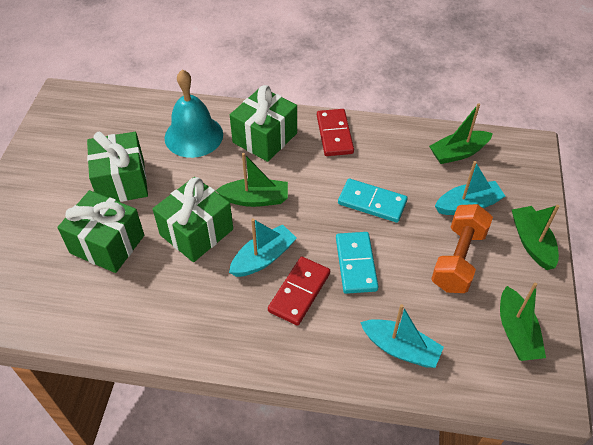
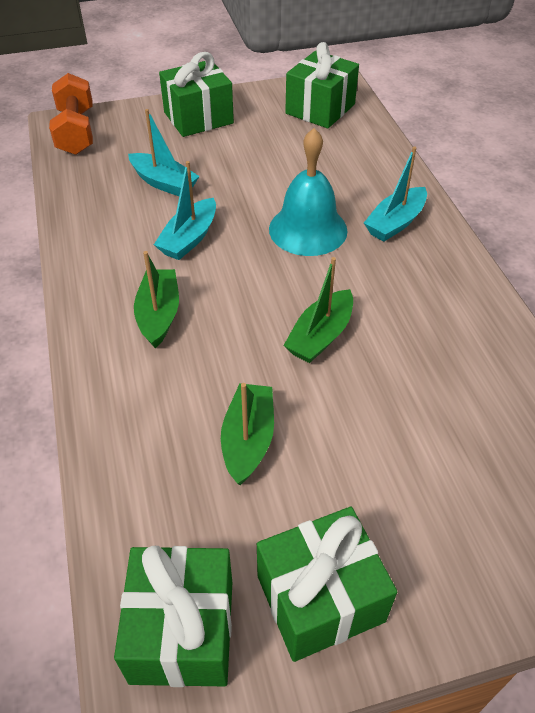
green boat: [216,153,288,207] [429,103,493,164] [500,283,546,361] [512,205,559,270] = 4 -> [134,251,179,348] [221,383,274,485] [283,257,353,363] = 3
red domino: [268,257,330,326] [317,109,354,156] = 2 -> none = 0
turquoise domino: [336,232,379,294] [338,179,408,223] = 2 -> none = 0

